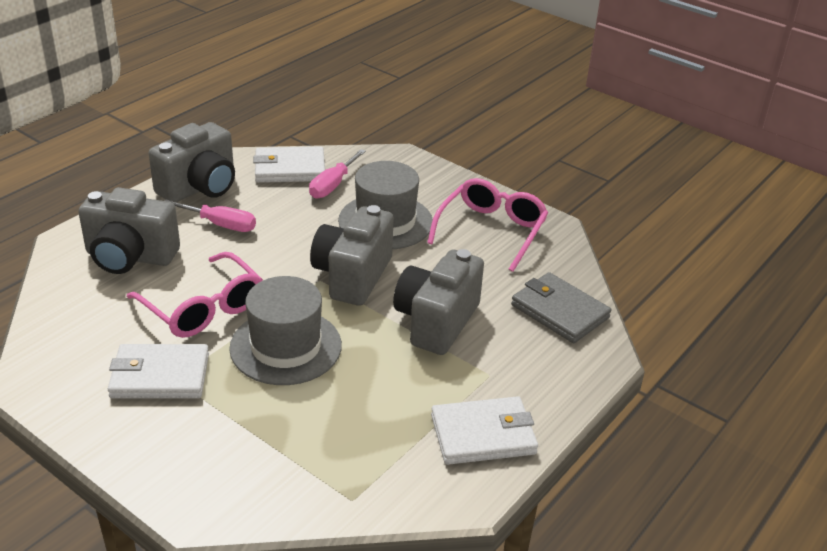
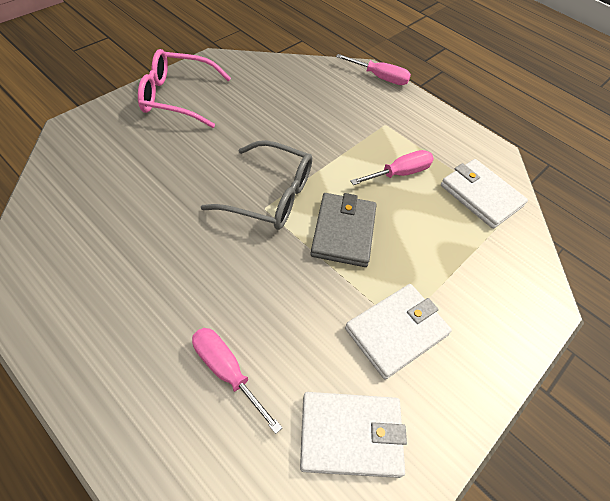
grey camera: [78,187,180,274] [149,122,235,202] [310,205,394,306] [393,249,484,355] = 4 -> none = 0
grey glasses: none = 0 -> [201,140,312,230] = 1
grey hat: [229,276,342,385] [338,161,433,249] = 2 -> none = 0
pink glasses: [127,252,263,338] [427,178,548,272] = 2 -> [138,49,231,128] = 1
pink screwdriver: [165,200,256,232] [309,149,366,198] = 2 -> [192,328,283,434] [336,54,411,85] [350,150,434,185] = 3

